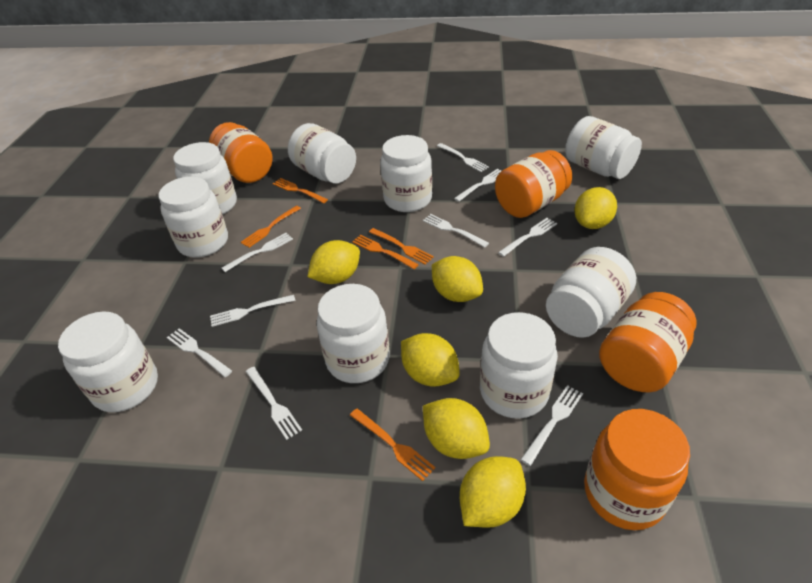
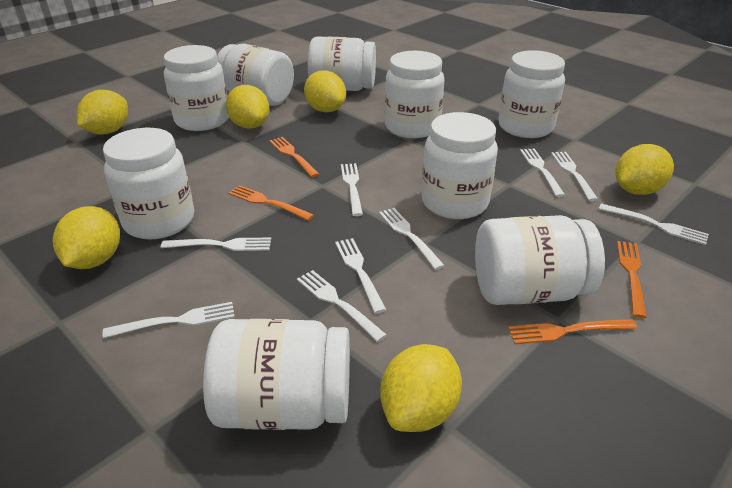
orange fork: [241,206,301,248] [273,178,328,203] [350,408,435,481] [352,235,419,269] [369,228,434,265] = 5 -> [229,185,314,221] [269,137,319,177] [508,319,637,344] [617,241,647,318] = 4
orange jar: [209,122,273,183] [495,150,572,218] [584,409,690,530] [599,292,697,392] = 4 -> none = 0

